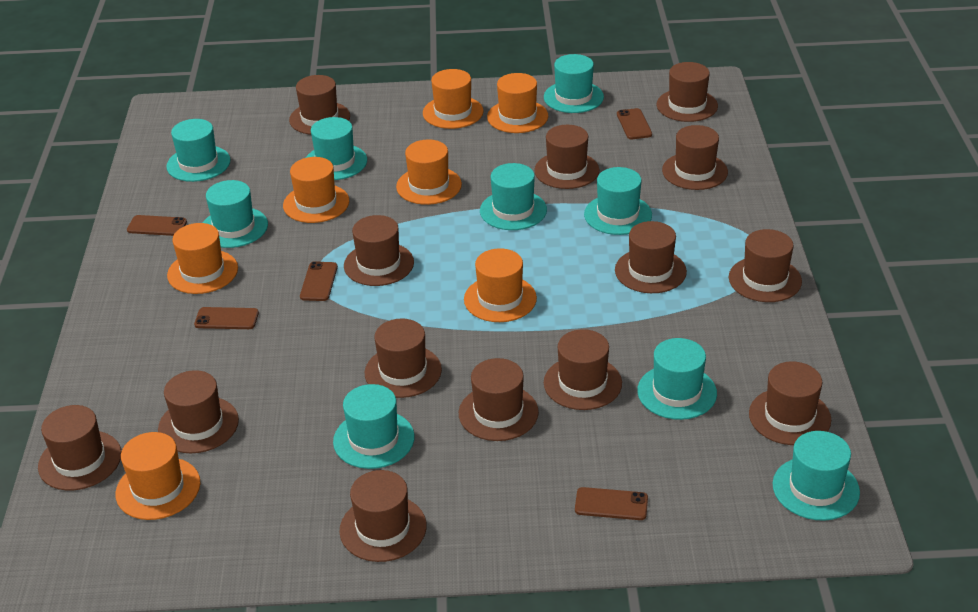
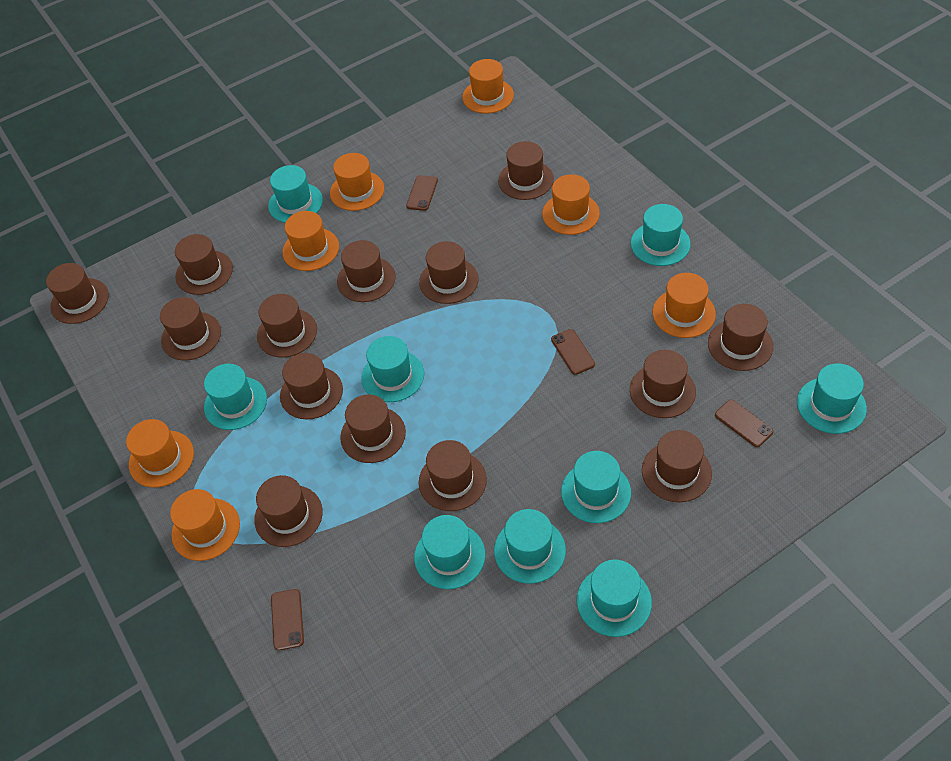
brown phone: [127,215,187,236] [194,307,259,329] [300,261,338,301] [575,487,648,520] [617,108,652,139] = 5 -> [271,589,304,651] [406,175,438,211] [551,329,595,375] [715,400,773,447] = 4

